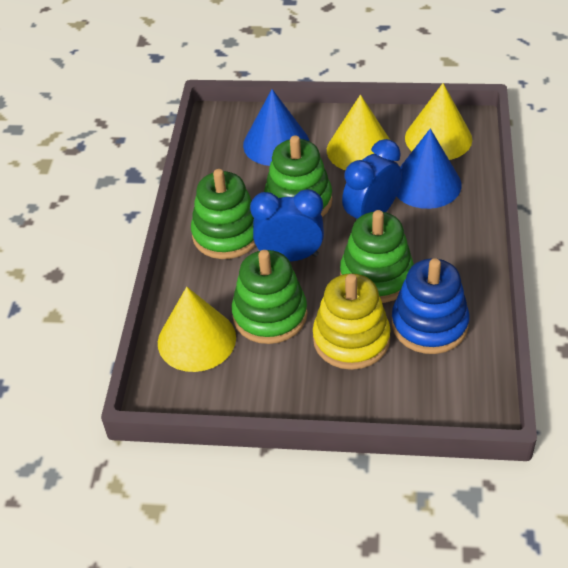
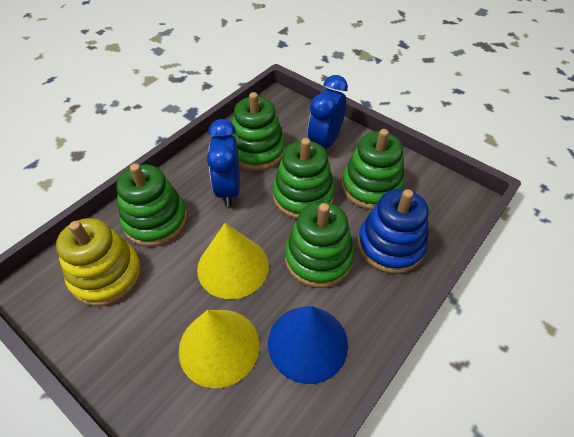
blue cone: [243,89,309,166] [396,129,461,209] = 2 -> [268,306,348,384] = 1
green stacking toy: [191,169,256,259] [232,250,307,344] [264,135,332,217] [340,210,414,303] = 4 -> [116,163,187,247] [231,92,286,171] [273,138,335,219] [285,202,355,288] [342,129,405,210] = 5
yellow cone: [158,287,236,372] [327,95,390,170] [405,83,472,160] = 3 -> [179,310,259,388] [197,223,269,299] = 2

